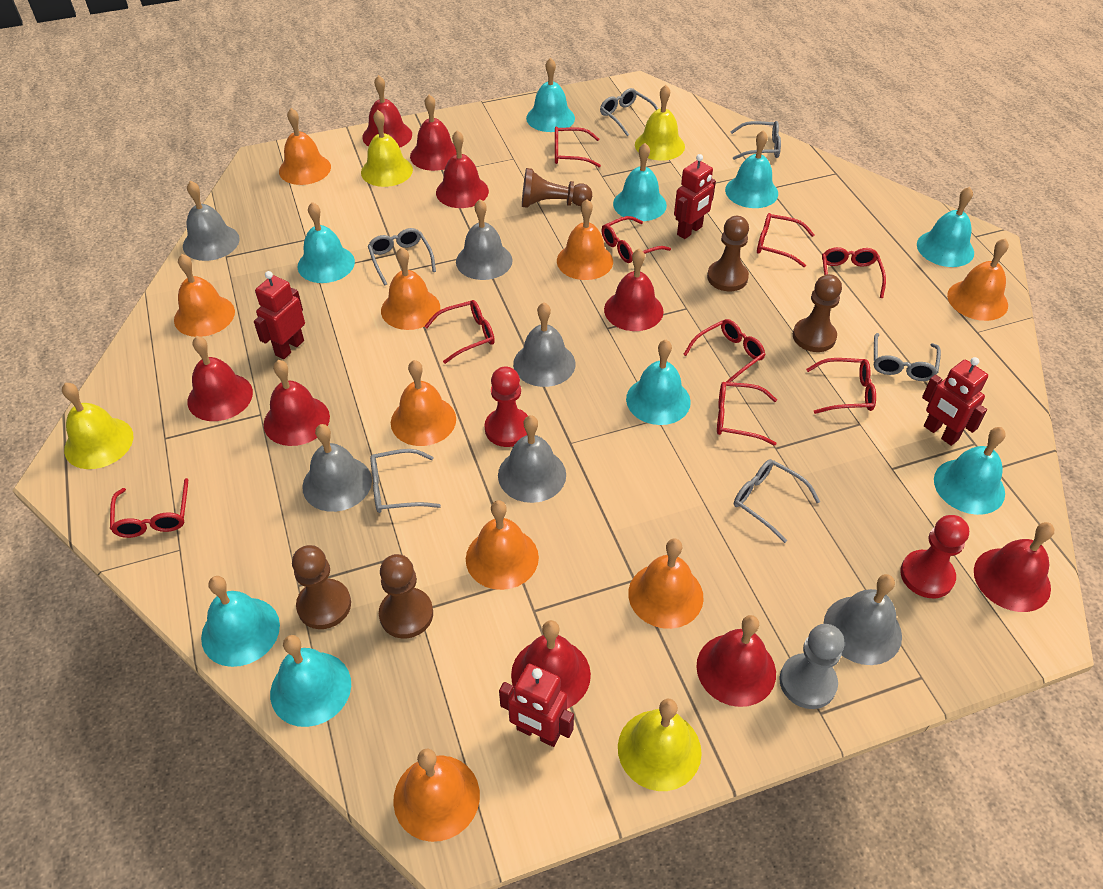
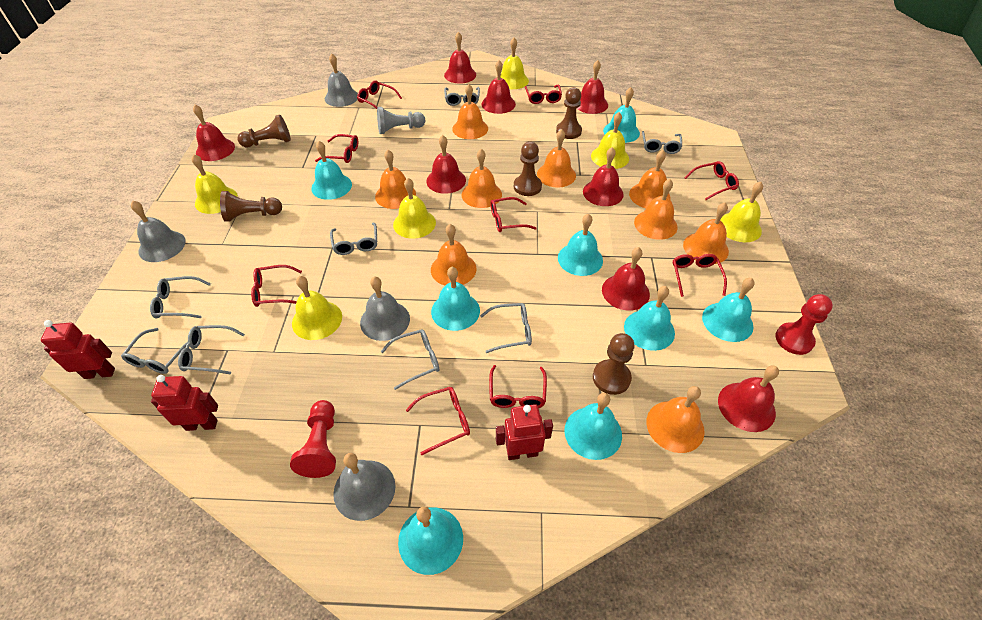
grey bell: [183,181,240,261] [302,424,372,512] [456,199,512,280] [498,415,566,503] [513,303,575,387] [824,574,902,665] = 6 -> [131,200,186,262] [325,53,358,107] [333,453,396,521] [360,276,410,341] = 4
grey glasses: [368,228,436,286] [370,449,441,513] [600,88,658,136] [730,121,781,160] [734,459,820,543] [874,333,941,381] = 6 -> [121,328,188,374] [150,276,211,319] [178,325,245,375] [330,223,377,255] [381,329,439,390] [444,87,480,106] [480,303,532,353] [642,131,682,154] = 8
red bell: [187,336,253,421] [264,360,330,446] [362,75,412,147] [410,95,457,171] [436,130,489,208] [511,620,591,709] [604,249,664,331] [696,615,776,707] [974,522,1054,612] = 9 -> [193,105,235,161] [426,135,466,194] [444,32,476,84] [482,60,516,114] [576,60,608,114] [583,147,624,206] [602,247,650,311] [718,365,779,432] = 8
red robot: [254,271,305,359] [499,664,574,747] [674,154,716,239] [922,357,988,446] = 4 -> [41,320,115,379] [151,375,218,431] [496,404,553,460] = 3
turquoise bell: [201,576,280,667] [270,635,351,727] [298,202,355,283] [526,58,575,132] [613,143,667,221] [626,340,691,425] [725,130,778,208] [917,187,974,267] [934,427,1006,515] = 9 -> [311,141,352,200] [398,507,463,575] [431,267,480,331] [558,214,603,276] [564,393,622,460] [603,87,640,143] [624,286,675,351] [702,278,755,342] = 8
yellow bell: [62,383,133,469] [361,110,413,187] [618,699,702,791] [635,85,685,161] = 4 -> [192,154,238,214] [292,276,342,340] [393,178,436,239] [501,38,529,89] [591,112,629,169] [720,182,763,242] = 6

